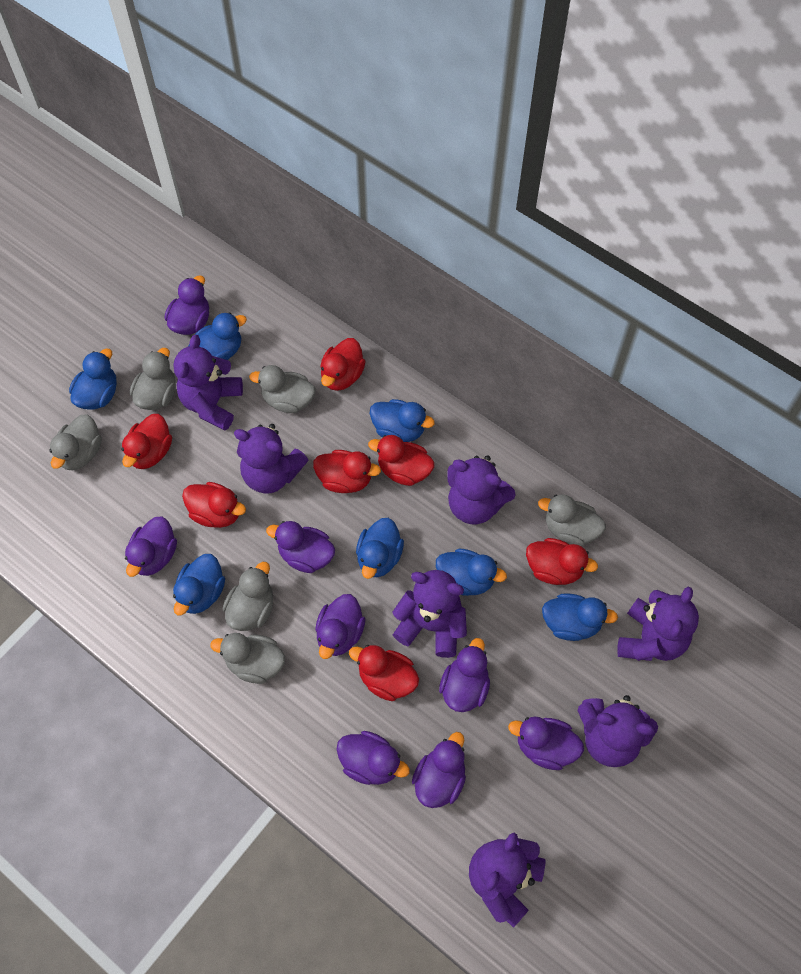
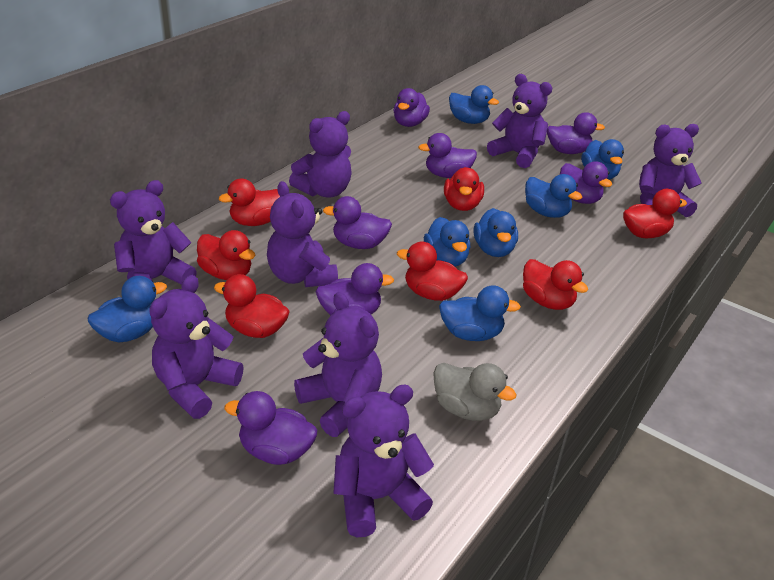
grey duck: [49,414,102,471] [130,348,176,410] [210,633,285,684] [223,562,273,631] [249,365,316,413] [538,494,606,546] = 6 -> [433,363,517,421] = 1
purple duck: [125,516,177,577] [165,276,209,335] [266,521,335,573] [315,594,365,659] [336,731,410,785] [412,732,466,808] [439,638,490,712] [508,717,584,770] = 8 -> [224,391,317,465] [316,263,394,315] [323,196,392,249] [394,88,430,127] [418,133,477,178] [547,112,605,154] [560,161,612,204] = 7
purple teddy bear: [174,335,243,430] [234,424,308,494] [392,570,467,658] [447,455,516,524] [469,833,546,928] [578,695,658,767] [617,587,699,661] = 7 -> [110,180,197,285] [149,275,243,419] [267,181,338,287] [289,111,352,198] [294,292,382,437] [333,385,434,537] [487,74,552,168] [639,124,702,217] = 8

